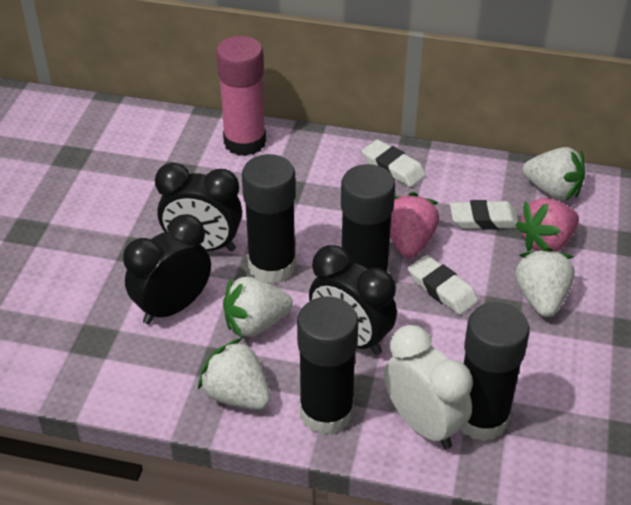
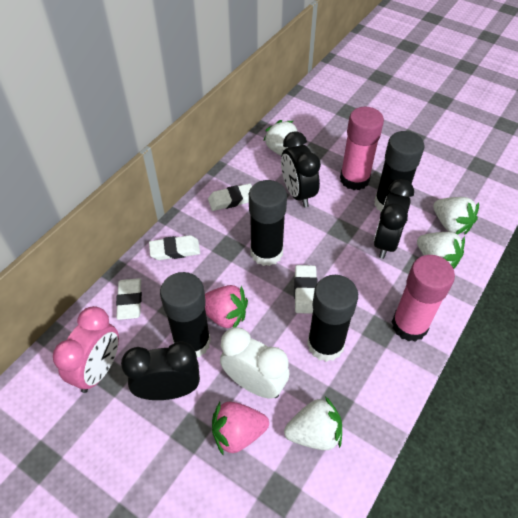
pink clock: none = 0 -> [53,306,119,393] = 1
pink glue stick: [216,36,266,156] = 1 -> [340,107,384,190] [392,255,455,342] = 2
white eraser: [362,139,426,187] [408,255,478,315] [450,200,518,230] = 3 -> [116,278,142,320] [149,235,200,260] [208,183,252,211] [294,265,318,314] = 4

